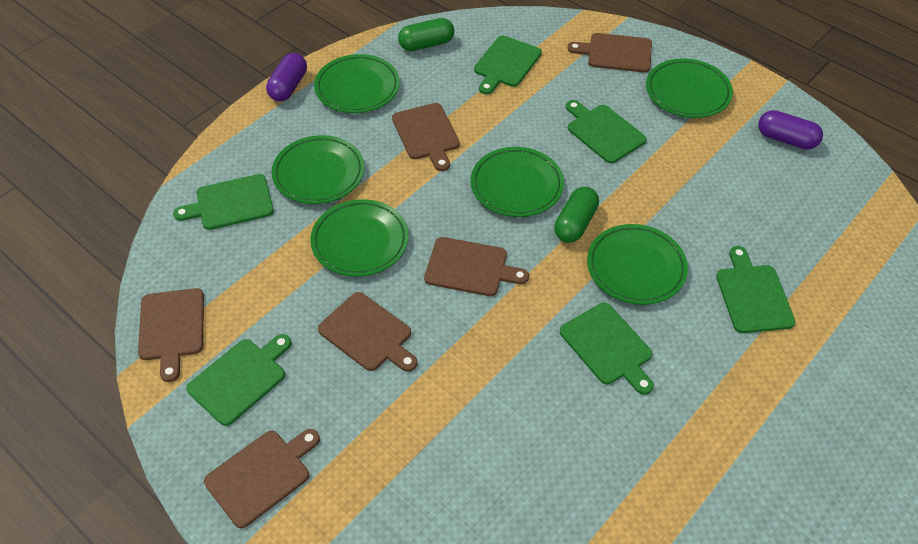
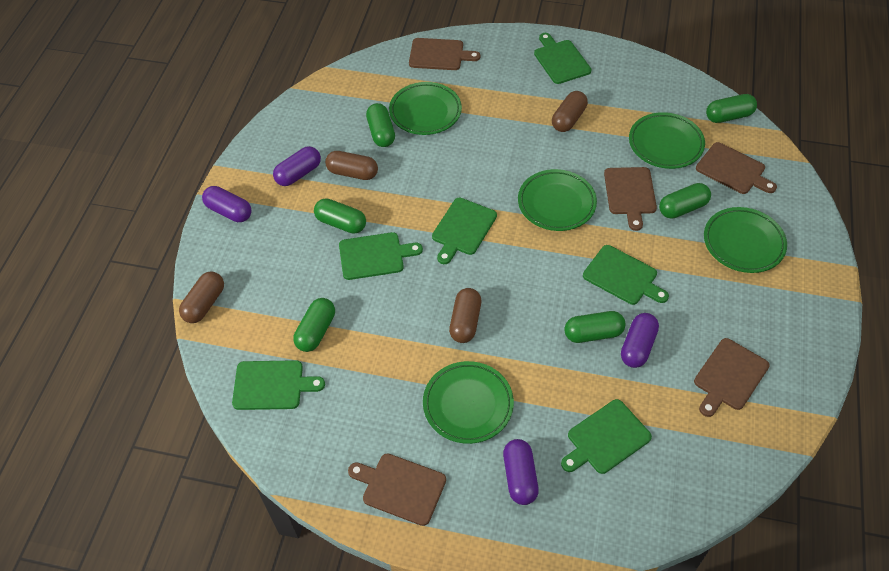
brown capsule: none = 0 -> [179,272,224,323] [325,151,378,180] [449,288,481,343] [552,91,588,132] = 4
brown cutting board: [138,288,204,382] [204,429,320,528] [318,292,418,372] [392,103,460,171] [424,237,529,296] [567,33,652,73] = 6 -> [348,453,446,526] [409,38,480,70] [604,167,657,231] [694,338,770,417] [696,142,777,194] = 5
green capsule: [398,18,454,51] [554,187,599,243] = 2 -> [294,298,335,352] [314,198,366,234] [366,103,395,147] [564,311,626,343] [659,183,711,219] [706,94,757,123] = 6
green plate: [272,135,364,204] [310,199,409,277] [314,54,400,113] [471,147,564,217] [587,224,688,305] [646,58,733,118] = 6 -> [389,82,462,135] [423,361,514,444] [518,169,597,231] [629,112,705,169] [704,207,787,273] = 5
purple capsule: [266,53,307,101] [758,110,823,150] = 2 -> [202,186,252,222] [273,146,321,186] [503,439,539,505] [621,313,659,368] = 4

